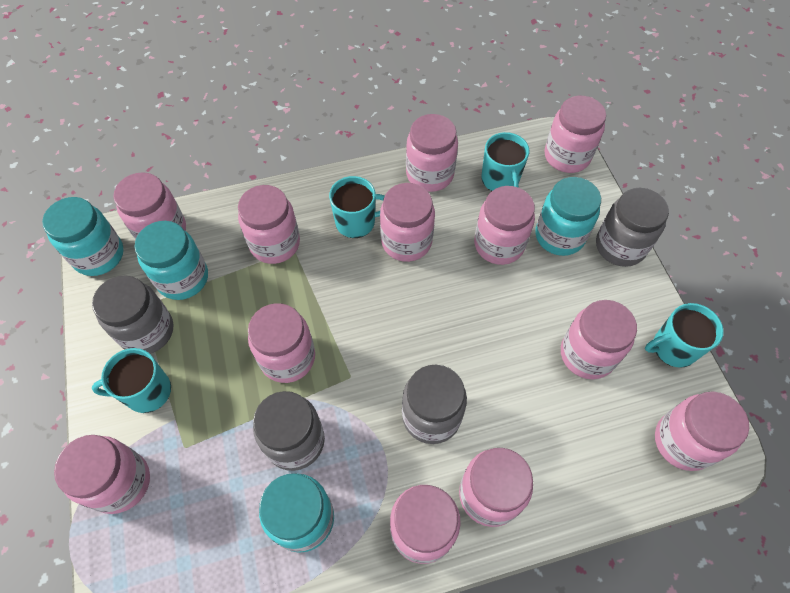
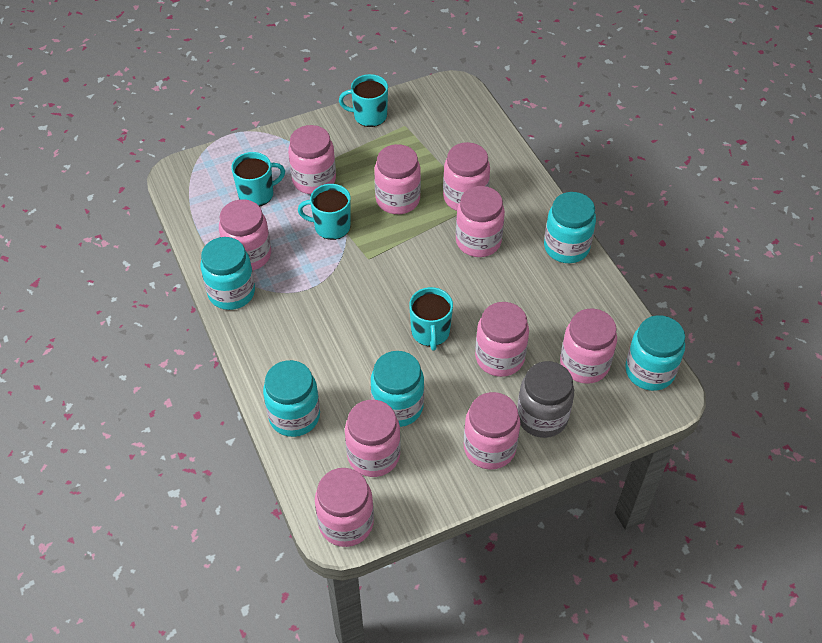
grey jar: [92,275,173,354] [253,391,325,471] [402,365,467,444] [596,188,669,267] = 4 -> [517,361,574,438] = 1
pink jar: [54,435,150,514] [113,172,186,240] [238,185,300,264] [248,303,315,383] [380,183,435,262] [390,485,461,564] [406,114,458,192] [459,448,533,527] [474,186,535,265] [545,96,606,173] [561,300,637,379] [655,392,749,471] = 12 -> [219,199,271,271] [288,125,336,194] [315,468,374,547] [345,400,401,477] [374,144,421,214] [443,142,490,211] [456,186,505,257] [464,392,520,469] [475,302,529,377] [560,309,617,384] = 10
turquoise jar: [42,197,124,276] [135,221,208,300] [259,473,334,553] [535,177,601,256] = 4 -> [201,237,255,310] [263,360,320,437] [371,351,424,427] [544,192,596,263] [625,315,685,391] = 5

